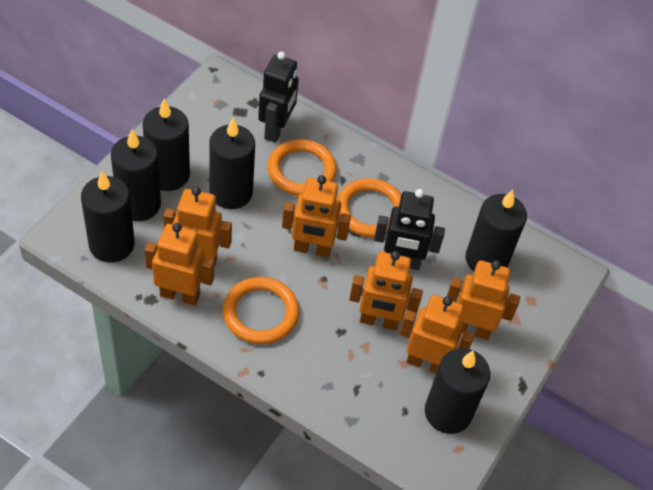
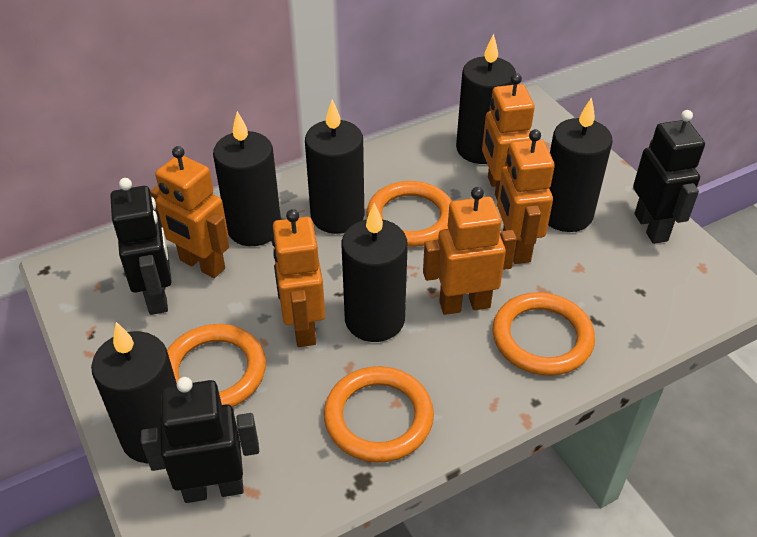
black robot: [258,52,299,143] [374,189,445,270] = 2 -> [110,178,172,315] [141,377,259,503] [633,110,705,244] = 3
orange ring: [223,277,299,344] [267,139,337,196] [337,178,402,238] = 3 -> [167,324,266,407] [324,366,434,463] [366,181,452,247] [493,292,595,376] = 4
orange robot: [145,223,214,306] [163,187,232,268] [282,175,351,258] [349,251,423,330] [399,295,474,374] [447,260,520,340] = 6 -> [150,146,229,278] [271,209,325,347] [423,187,517,315] [482,73,535,201] [497,129,555,264] = 5

